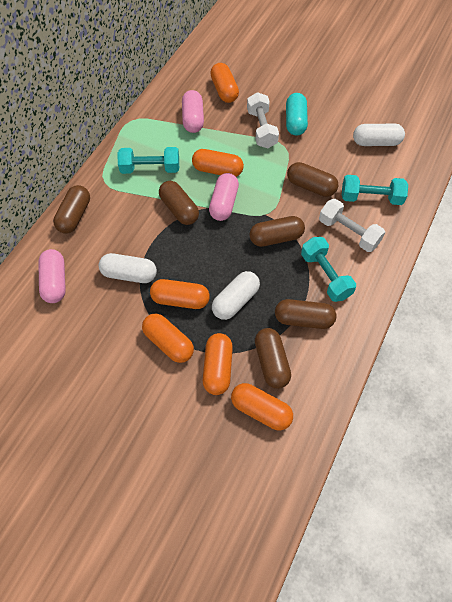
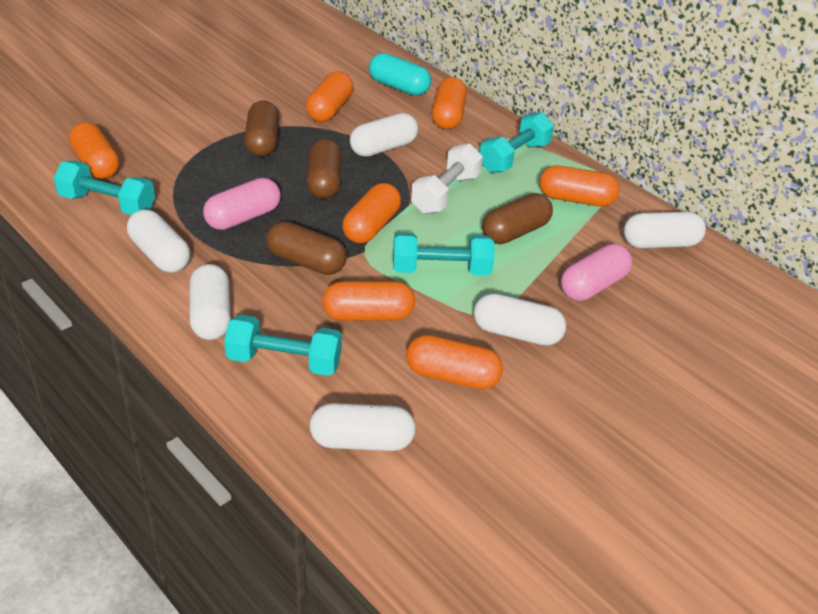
brown capsule: [53,185,90,234] [159,181,199,225] [249,216,305,247] [255,328,291,389] [275,299,336,329] [287,162,338,197] = 6 -> [244,100,280,157] [266,221,347,275] [306,139,342,199] [482,193,553,244] = 4
orange capsule: [142,313,194,363] [150,279,210,309] [192,149,244,177] [203,333,233,395] [210,63,239,103] [231,383,293,430] = 6 -> [69,122,120,179] [306,71,353,122] [322,281,415,321] [342,183,401,243] [406,335,503,389] [432,77,467,129] [540,165,619,207] = 7
pink capsule: [38,249,66,303] [182,90,204,133] [209,173,239,221] = 3 -> [203,178,281,230] [561,244,632,301] = 2
turquoise dumbbell: [117,147,179,174] [301,237,356,302] [342,175,408,205] = 3 -> [54,161,155,215] [224,315,342,376] [393,233,494,276] [480,112,554,173] = 4
white capsule: [99,253,157,283] [212,271,260,320] [353,124,405,146] = 3 -> [127,209,190,273] [189,264,231,340] [310,403,416,451] [350,113,418,157] [474,293,566,346] [623,211,706,249] = 6
white dumbbell: [247,92,279,148] [319,199,385,252] = 2 -> [411,144,483,214] = 1

